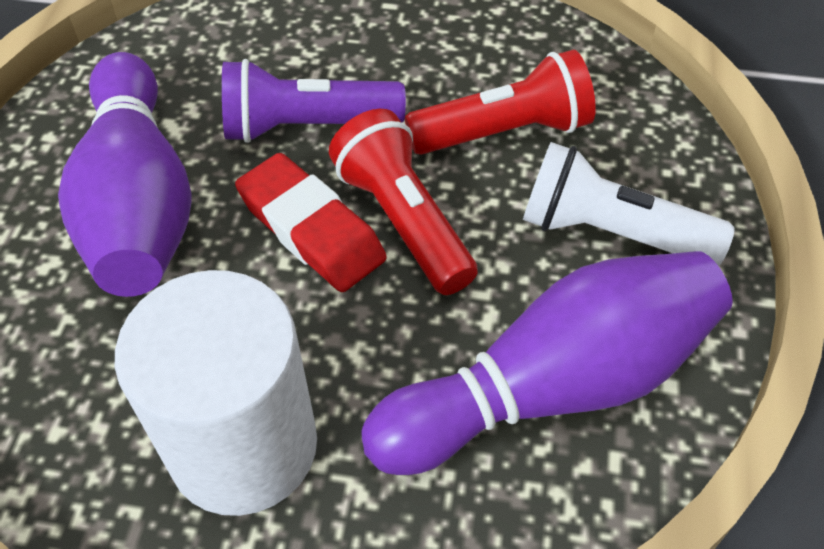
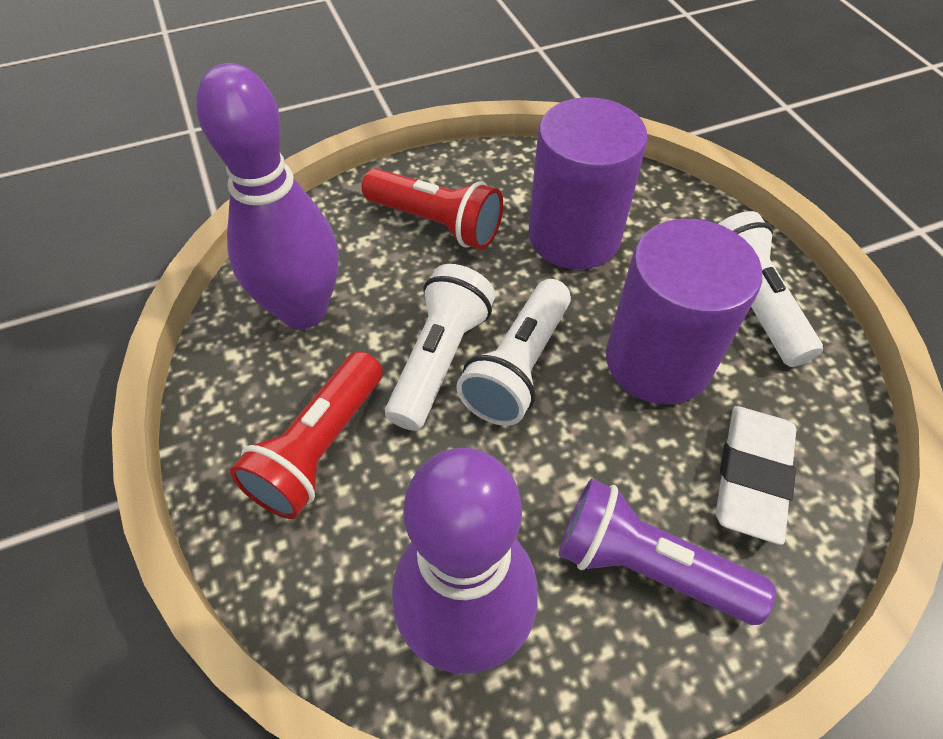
purple cylinder: none = 0 -> [529,97,648,270] [606,219,762,404] = 2
red eraser: [235,153,387,292] = 1 -> none = 0
white cylinder: [115,270,317,516] = 1 -> none = 0
white eraser: none = 0 -> [716,406,796,545] = 1
white flashlight: [523,142,735,266] = 1 -> [385,264,495,431] [456,279,571,426] [718,211,823,367] = 3

